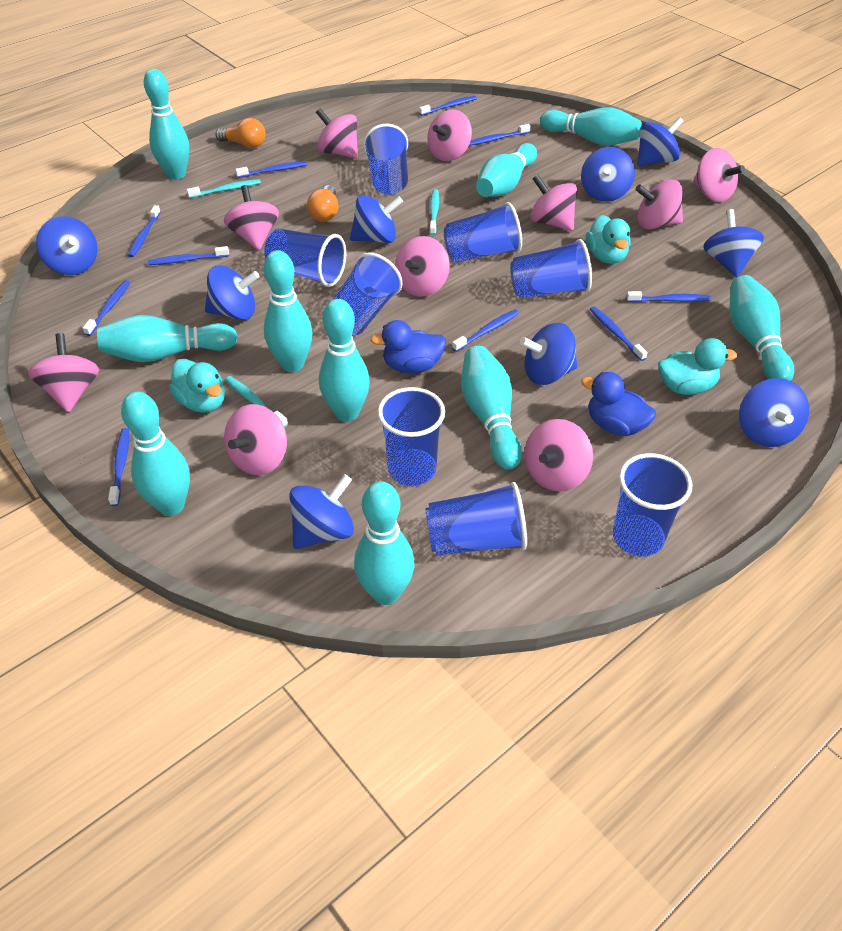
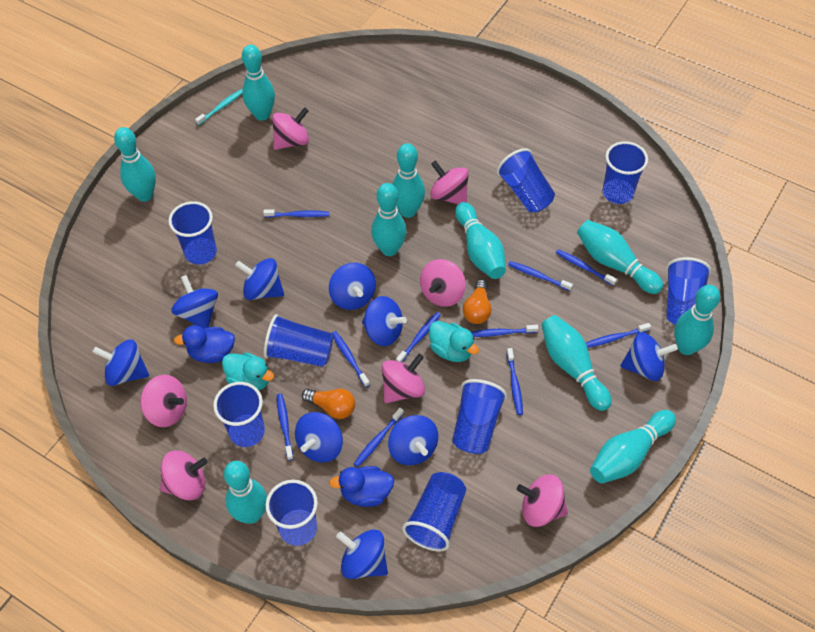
blue cup: [264,229,346,287] [332,252,403,335] [363,124,408,195] [378,387,445,486] [425,482,527,556] [444,202,522,263] [510,239,592,299] [613,453,692,556] = 8 -> [169,201,217,265] [213,382,265,447] [264,314,333,367] [266,480,318,546] [402,472,466,551] [452,379,507,454] [497,148,555,212] [603,141,648,204] [666,257,711,325] = 9
pink spinning top: [28,333,99,413] [224,185,279,250] [224,404,287,475] [316,108,358,158] [395,236,450,297] [427,109,472,161] [524,419,593,491] [530,175,577,231] [635,179,683,230] [693,148,745,202] = 10 -> [140,375,187,427] [160,450,207,500] [272,107,309,150] [382,354,425,403] [420,259,466,307] [430,160,469,204] [517,474,568,527] = 7
turquoise duck: [169,359,225,413] [586,215,630,264] [658,338,737,395] = 3 -> [222,352,274,390] [429,321,479,362] = 2
turquoise toothbrush: [187,179,261,198] [225,376,288,428] [429,189,439,235] = 3 -> [195,89,242,125] = 1

